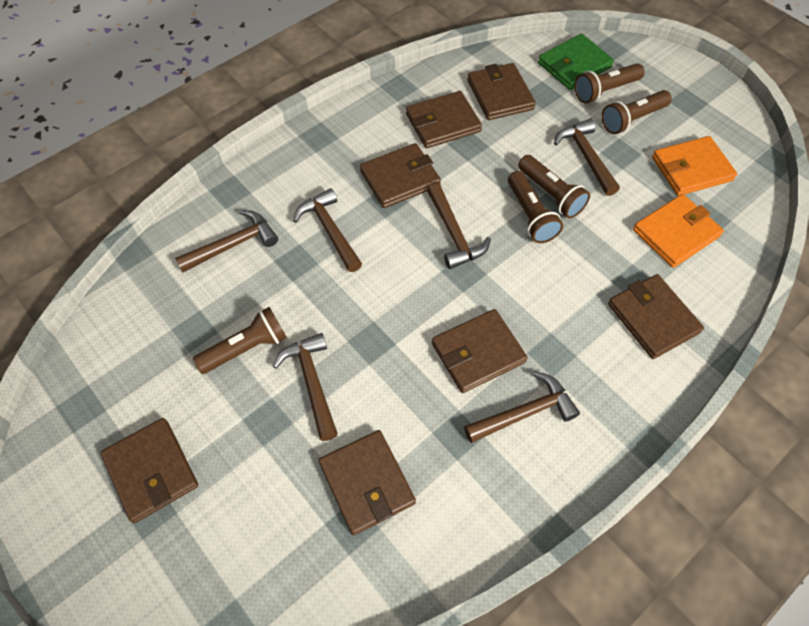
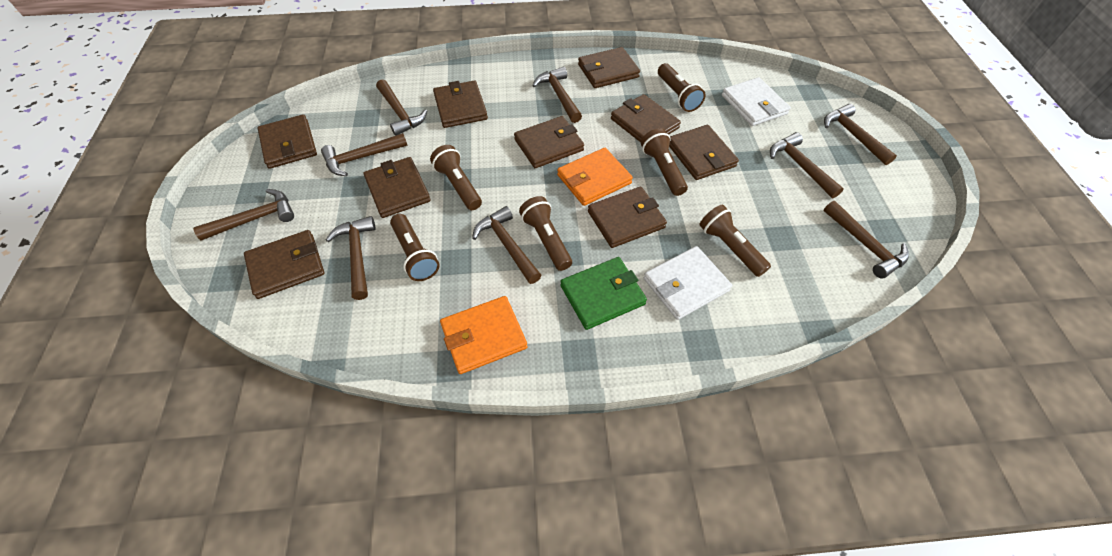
brown flashlight: [193,307,287,374] [508,171,563,243] [518,155,590,218] [574,63,645,103] [602,90,672,134] = 5 -> [390,214,440,281] [430,145,482,210] [519,196,572,271] [641,128,688,196] [658,63,705,112] [700,204,771,277] = 6
brown hammer: [175,210,278,272] [273,333,338,441] [293,188,362,272] [427,183,491,269] [464,372,580,443] [554,119,620,196] = 6 -> [193,189,294,241] [321,133,408,176] [326,216,376,300] [376,79,427,136] [472,206,541,284] [532,67,582,123] [770,132,844,198] [823,201,909,279] [824,104,897,165] = 9
brown wallet: [100,418,198,523] [318,430,416,535] [360,143,441,208] [406,91,482,148] [432,309,528,393] [467,63,536,120] [608,274,704,359] = 7 -> [244,230,324,299] [258,114,317,169] [364,157,431,218] [433,81,488,128] [514,116,584,168] [578,47,640,88] [588,187,667,248] [611,94,681,142] [669,125,739,180] = 9
white wallet: none = 0 -> [644,246,732,320] [722,77,791,126] = 2

